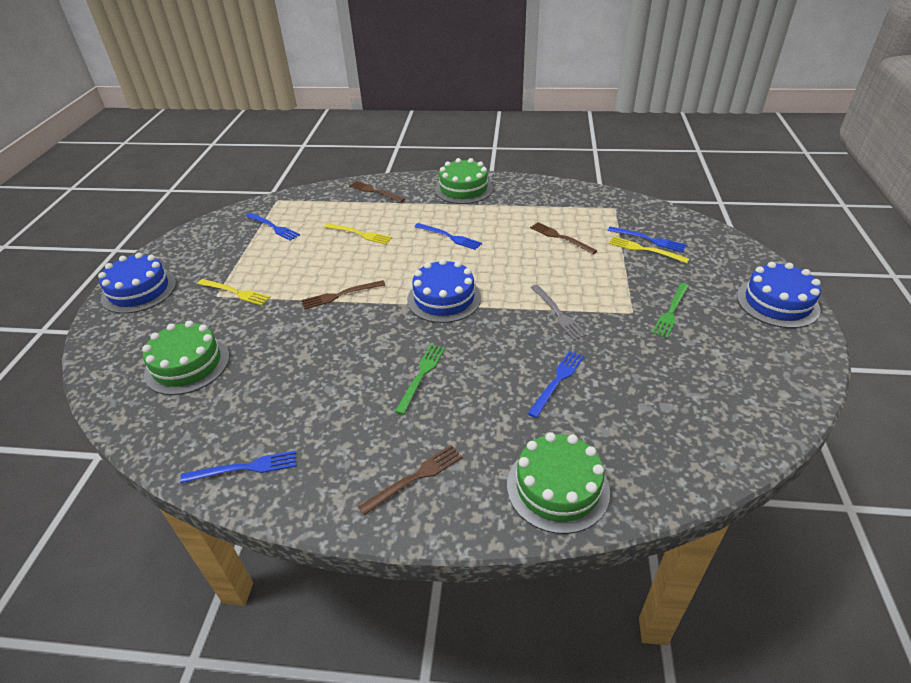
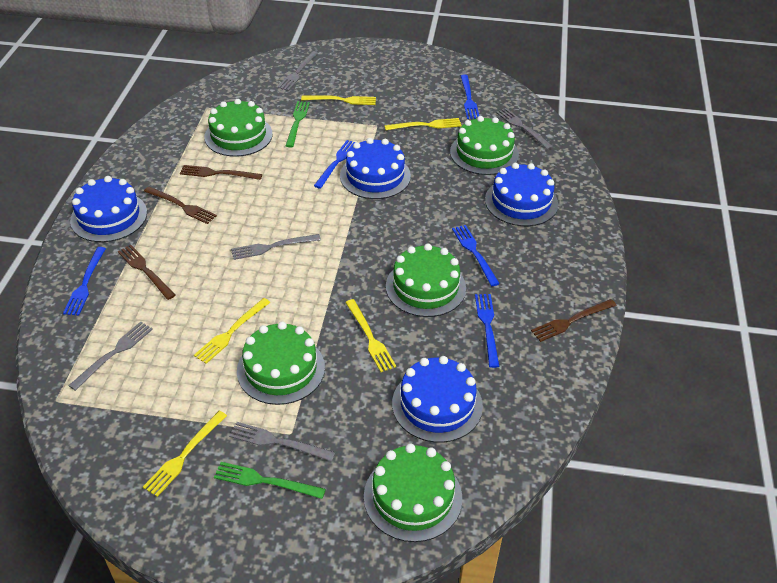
blue cake: [98,253,176,314] [407,259,481,323] [737,262,821,328] = 3 -> [70,176,147,242] [340,138,411,199] [392,356,483,443] [485,163,558,226] = 4
green cake: [142,320,230,395] [435,158,493,204] [507,432,610,534] = 3 -> [204,99,273,157] [237,321,325,405] [364,443,462,542] [386,243,466,317] [450,116,519,175] = 5
grey fork: [530,285,587,340] = 1 -> [68,322,153,391] [229,422,336,462] [231,234,321,260] [278,51,318,91] [496,108,553,150] = 5
yellow fork: [198,279,270,305] [324,223,392,244] [608,236,689,263] = 3 -> [143,411,227,497] [194,298,271,364] [301,95,376,105] [345,299,396,372] [384,118,462,130] = 5

